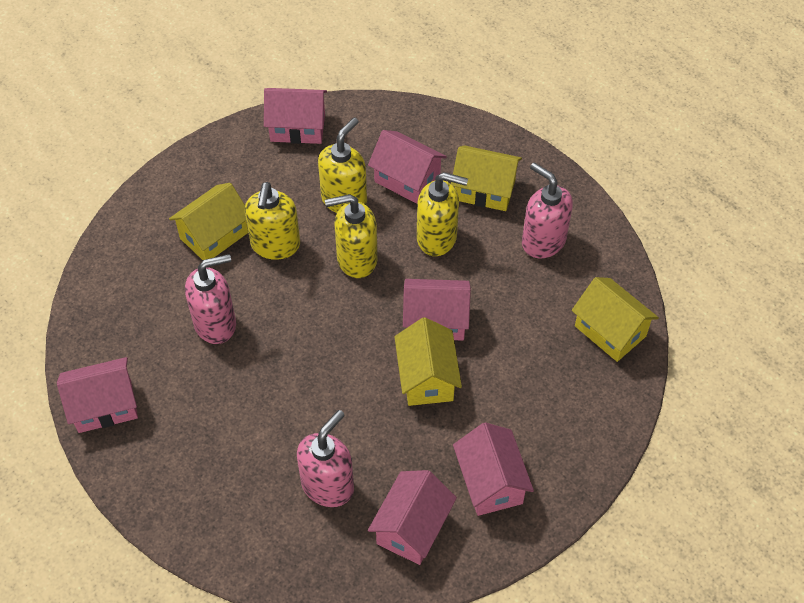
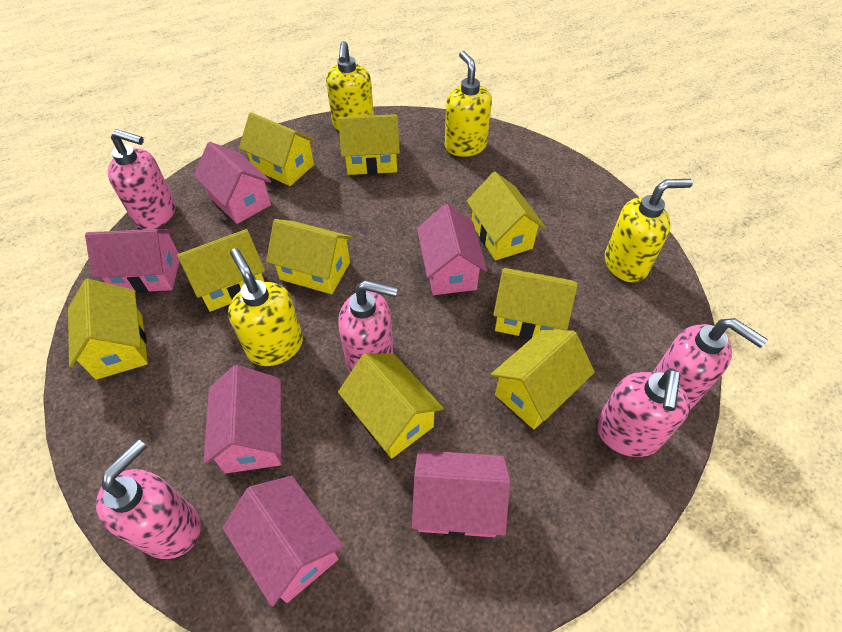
pink soap dispenser: [185,254,236,344] [297,410,354,507] [522,162,573,259] = 3 -> [96,440,201,559] [108,129,176,229] [338,280,398,373] [597,368,690,457] [653,318,768,409] = 5
yellow house: [169,183,248,260] [394,317,462,406] [451,145,522,211] [572,277,659,362] = 4 -> [68,279,148,380] [177,229,265,312] [239,112,316,186] [266,219,353,294] [338,114,400,175] [338,353,443,459] [467,172,545,261] [491,330,595,429] [493,268,578,339] = 9

